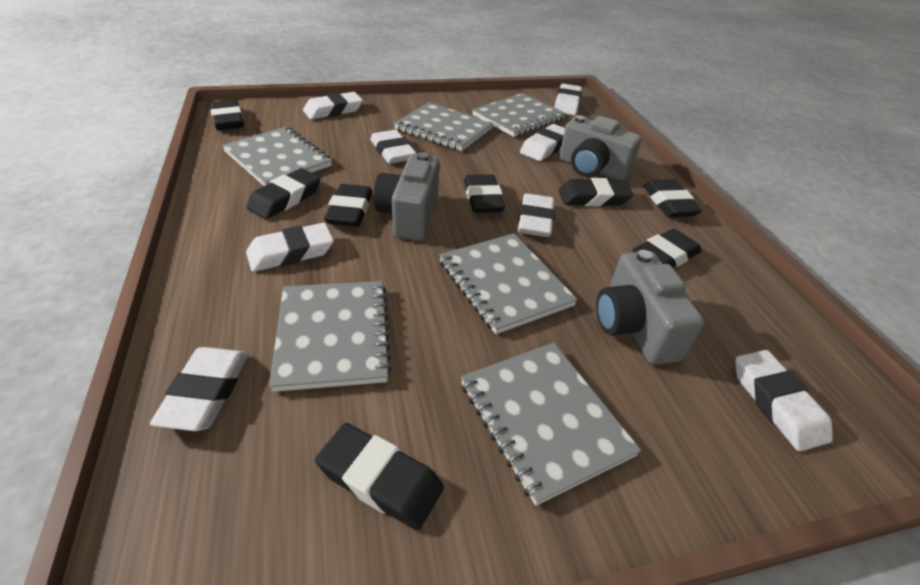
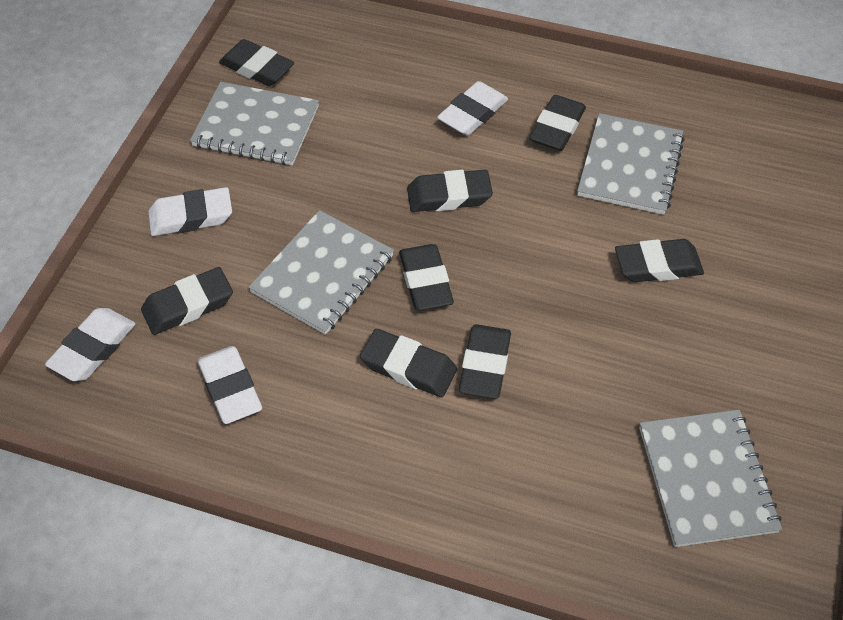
grey camera: [373,152,439,241] [559,115,642,180] [596,250,705,365] = 3 -> none = 0
grey notebook: [222,127,332,186] [269,281,392,392] [394,102,493,151] [439,233,578,334] [461,342,641,506] [472,93,565,137] = 6 -> [190,82,319,165] [249,210,394,335] [577,113,685,215] [639,410,782,547] = 4
white eraser: [150,347,248,431] [246,223,334,272] [303,92,363,119] [370,130,417,164] [518,193,555,237] [520,124,565,161] [554,84,582,116] [735,350,833,451] = 8 -> [45,308,135,381] [148,187,232,236] [197,346,262,424] [437,81,508,135] = 4

